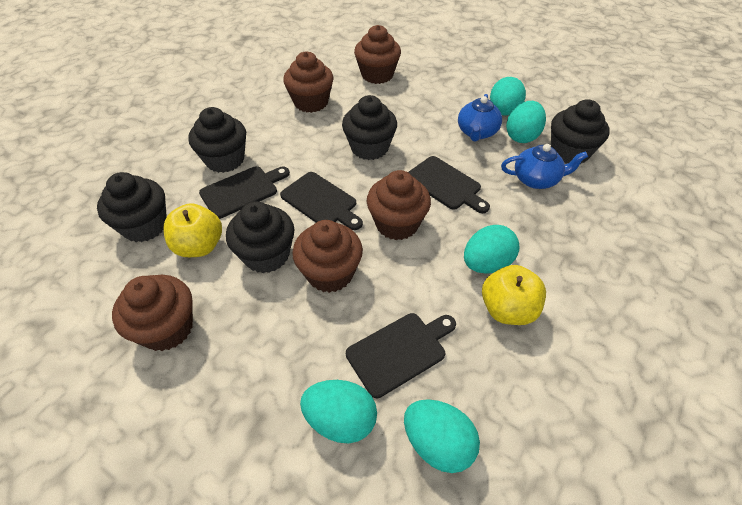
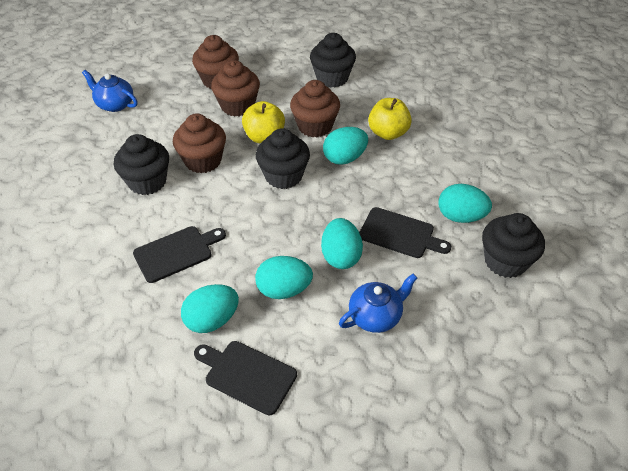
black cupcake: [97,172,167,242] [188,107,246,173] [226,201,295,273] [342,95,397,160] [551,99,610,164] = 5 -> [114,134,169,195] [256,128,310,189] [310,33,356,87] [482,213,545,278] = 4
black cutting board: [199,166,290,219] [280,172,363,230] [346,313,456,398] [408,156,490,213] = 4 -> [133,226,226,283] [194,341,297,415] [359,207,451,258] = 3
brown cupcake: [112,275,193,351] [283,51,334,113] [292,220,363,293] [354,25,401,84] [367,170,431,240] = 5 -> [173,114,226,173] [192,35,239,89] [211,60,260,117] [290,80,340,138] = 4

